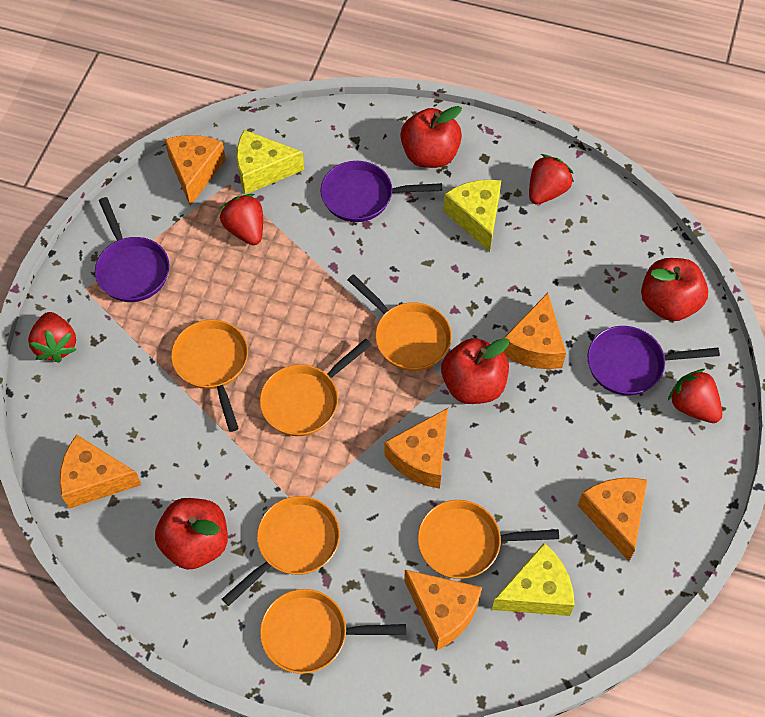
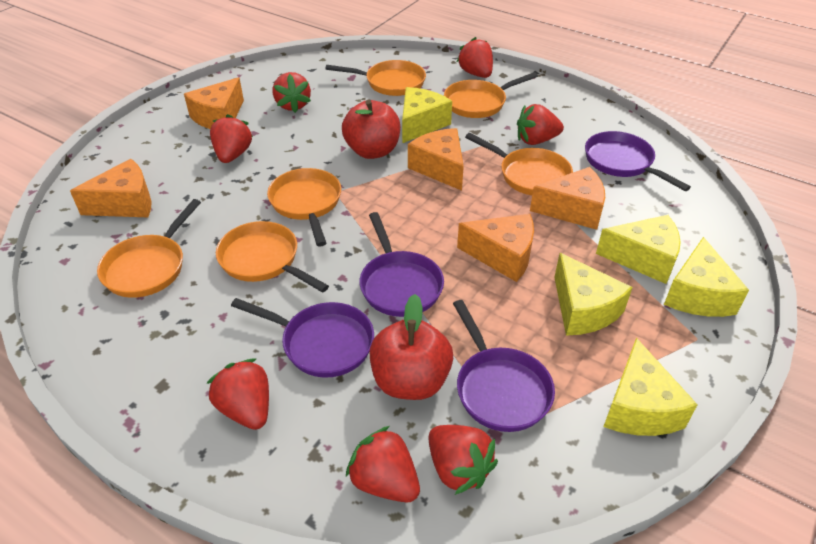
orange cheese: [60,435,141,509] [164,135,226,206] [385,408,448,489] [404,570,482,650] [503,293,566,369] [578,478,647,561] = 6 -> [70,159,152,217] [184,78,244,129] [408,128,464,191] [457,214,534,282] [530,167,605,230] = 5
purple pan: [95,197,170,302] [320,161,442,222] [587,326,720,396] = 3 -> [231,298,374,378] [359,212,444,317] [453,300,555,432] [585,131,691,191] = 4
red apple: [155,498,228,570] [400,106,462,168] [441,338,510,404] [641,258,708,321] = 4 -> [342,99,400,159] [370,294,453,400] = 2
red strawberry: [28,312,77,363] [220,194,263,245] [529,154,574,204] [668,369,722,423] = 4 -> [207,359,269,430] [210,114,253,163] [273,72,311,113] [346,426,420,503] [428,425,498,495] [457,37,493,78] [517,104,564,145] = 7
yellow cheese: [237,130,304,195] [443,179,501,252] [492,543,575,616] = 3 -> [402,87,452,143] [554,253,633,336] [596,215,681,284] [603,338,698,436] [664,237,749,317] = 5

